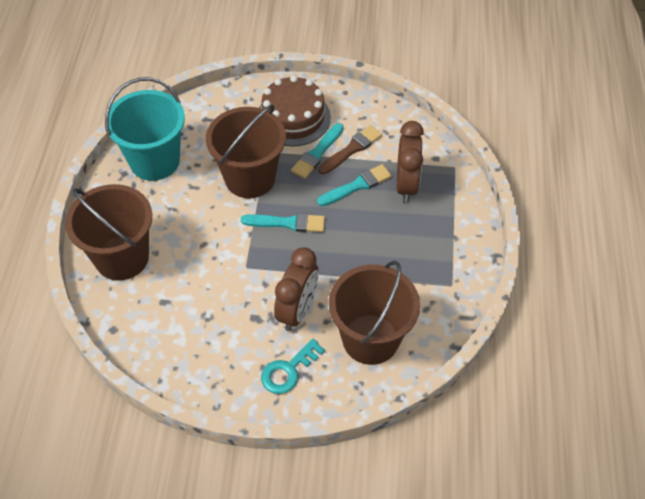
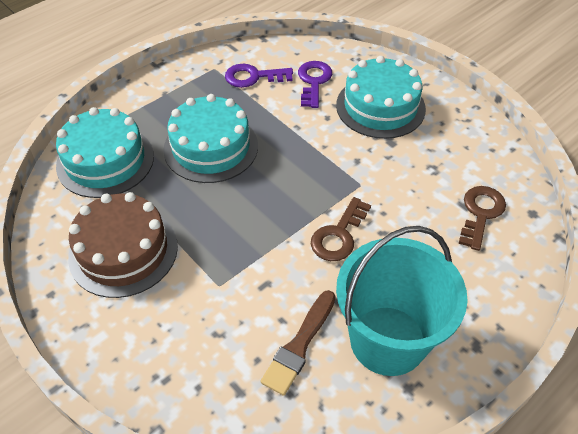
brown bucket: [65,184,152,281] [206,105,286,198] [329,260,420,365] = 3 -> none = 0
brown clock: [274,247,318,331] [396,121,424,203] = 2 -> none = 0
brown key: none = 0 -> [311,197,371,261] [459,186,506,251] = 2
purple key: none = 0 -> [225,64,293,88] [298,61,332,108] = 2
turquoise brush: [241,213,325,232] [291,123,344,179] [317,164,392,206] = 3 -> none = 0
turquoise cake: none = 0 -> [56,107,154,198] [163,94,258,183] [336,56,426,139] = 3
turquoise key: [261,339,325,394] = 1 -> none = 0

